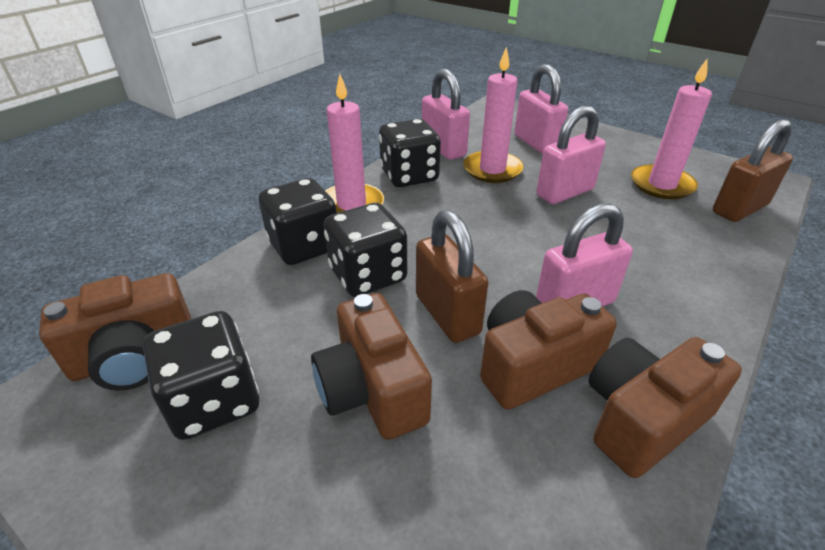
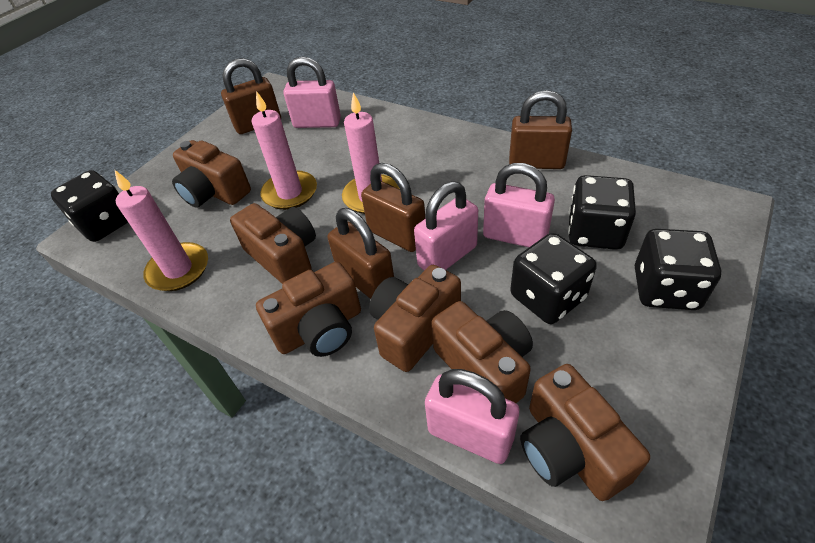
brown camera: [39,273,191,391] [311,293,432,440] [480,290,617,410] [589,337,742,478] = 4 -> [172,140,251,208] [230,203,316,284] [256,262,361,357] [369,265,461,372] [431,301,533,403] [520,364,650,501] = 6
brown padlock: [416,210,488,343] [713,119,793,222] = 2 -> [221,58,281,134] [328,208,394,299] [361,163,425,252] [509,90,572,169] = 4

